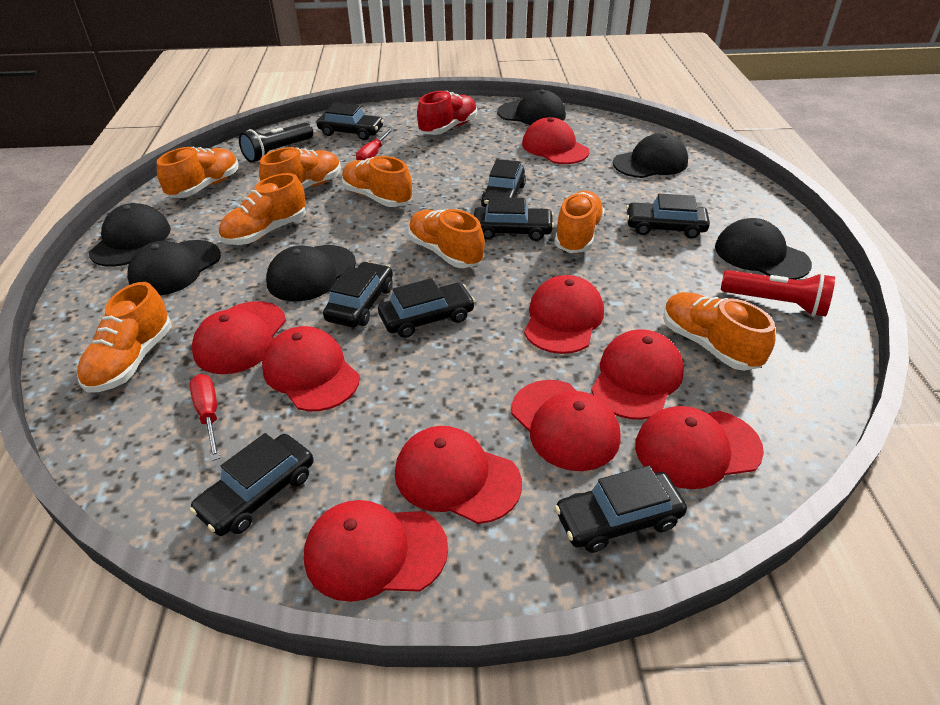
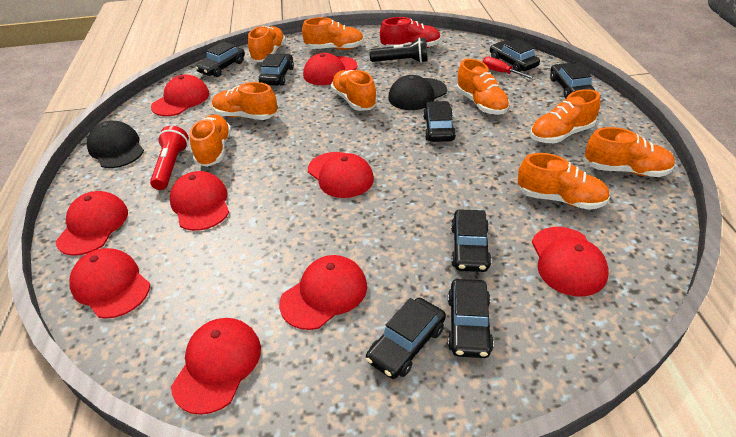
black cap: [89,203,171,267] [127,240,221,296] [266,245,356,301] [497,90,566,125] [613,133,688,178] [715,218,812,280] = 6 -> [87,121,144,168] [388,75,447,110] = 2
orange shoe: [77,282,172,393] [157,146,239,198] [218,173,306,245] [259,147,341,189] [341,156,412,207] [408,209,485,268] [555,191,605,253] [663,292,775,371] = 8 -> [190,115,231,167] [212,82,277,120] [248,26,286,62] [302,17,364,50] [331,70,377,111] [457,59,510,115] [518,153,610,210] [530,89,600,143] [585,127,675,177] = 9
red screwdriver: [190,374,220,461] [356,128,394,160] = 2 -> [483,57,536,80] = 1

